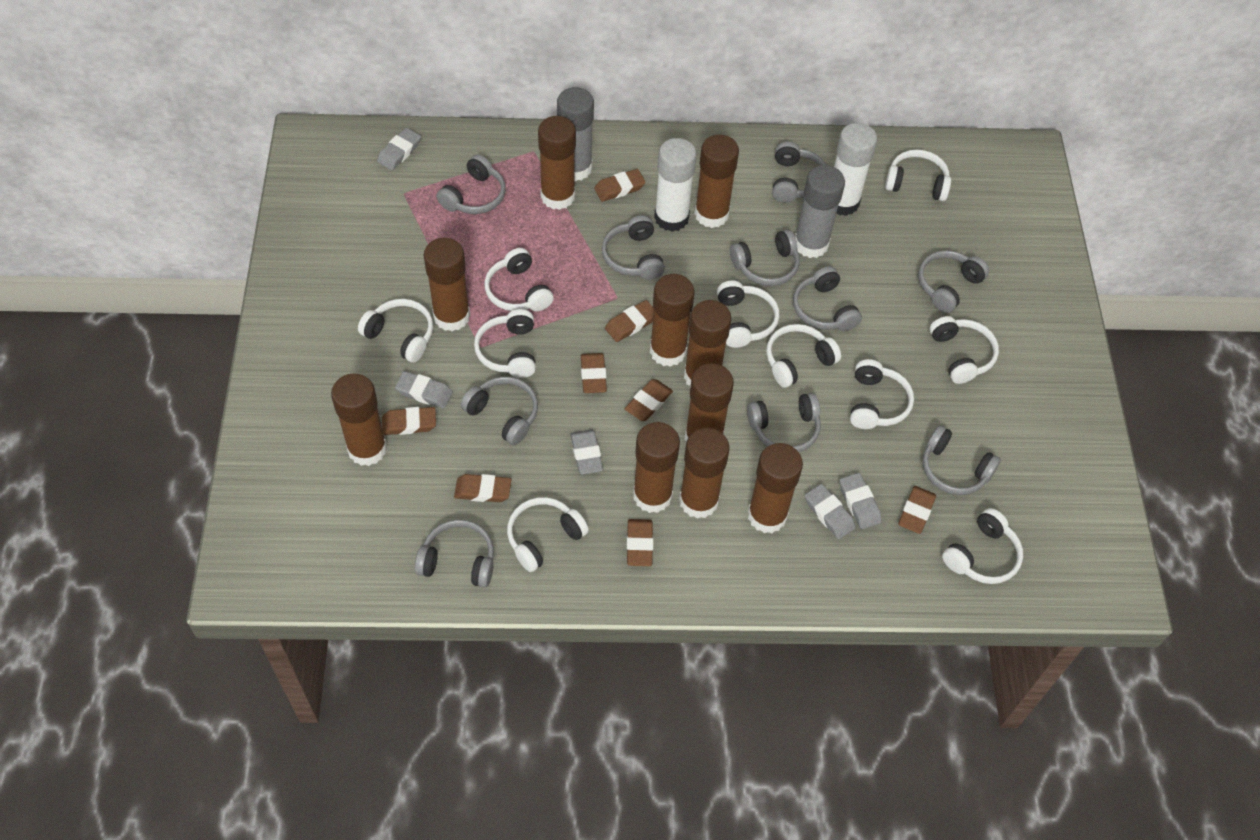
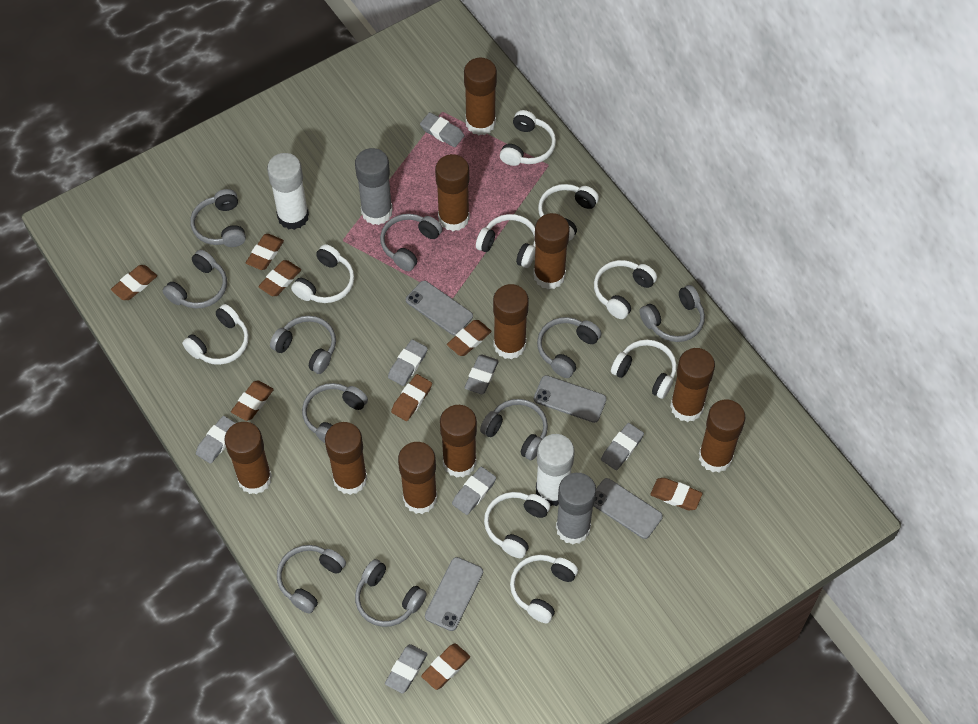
grey eraser: [377,128,421,170] [395,371,453,408] [570,430,603,475] [805,484,856,539] [839,473,882,529] = 5 -> [196,416,236,464] [385,644,428,694] [388,339,428,386] [420,112,464,147] [452,467,496,515] [465,354,499,394] [601,423,644,470] = 7
grey phone: none = 0 -> [406,281,473,336] [425,557,483,631] [534,375,607,423] [594,478,663,539] = 4
white headphones: [358,299,433,363] [474,309,536,378] [485,248,554,311] [507,497,589,572] [717,281,779,348] [766,324,841,388] [850,359,914,429] [885,150,951,201] [930,316,999,384] [942,508,1023,584] = 10 -> [182,304,249,365] [291,244,354,303] [476,214,536,268] [484,492,550,558] [500,110,556,166] [510,554,578,623] [538,184,599,241] [594,260,657,319] [611,340,677,399] = 9

